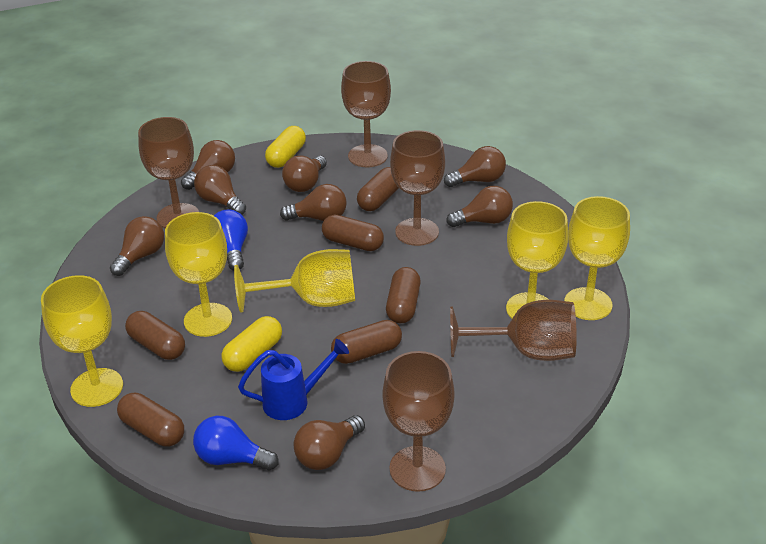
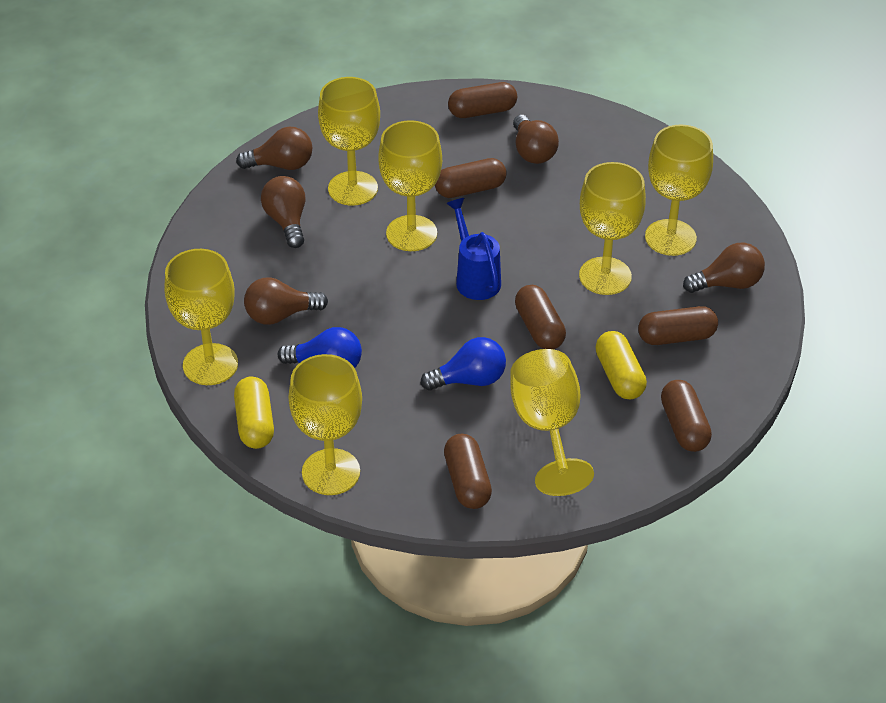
brown goblet: [138,117,199,228] [341,61,391,167] [382,351,455,492] [390,130,445,246] [450,300,577,361] = 5 -> none = 0
brown light bulb: [110,216,164,276] [181,140,235,190] [194,165,246,215] [280,184,347,221] [282,155,327,192] [294,415,365,470] [444,146,506,187] [446,186,513,227] = 8 -> [236,127,312,170] [244,277,328,325] [261,176,305,248] [513,115,559,164] [683,243,765,293] = 5
yellow goblet: [41,275,123,407] [165,212,232,337] [234,249,355,313] [506,201,568,319] [564,196,630,320] = 5 -> [164,249,238,385] [289,354,362,495] [318,77,380,206] [378,120,442,251] [510,349,594,496] [579,162,646,295] [645,124,713,256] = 7

